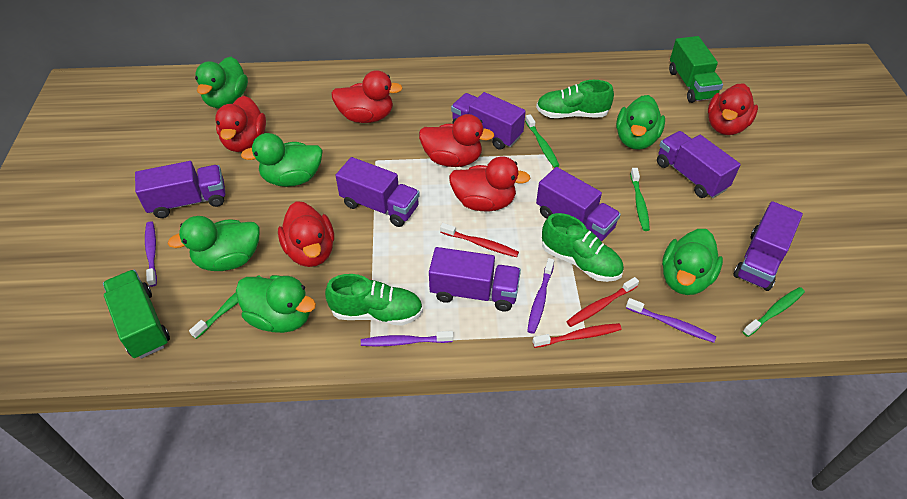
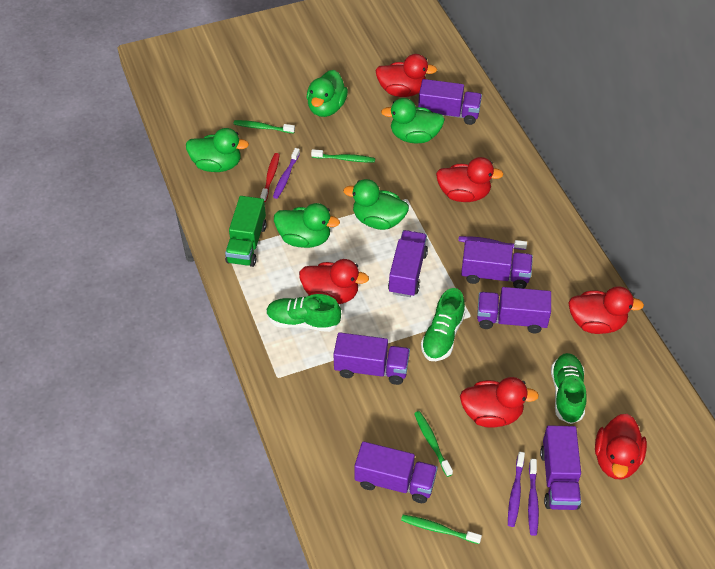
green duck: [168,216,260,271] [195,57,248,108] [236,275,316,333] [241,133,323,187] [616,95,665,150] [662,229,723,295] = 6 -> [186,128,249,172] [274,203,340,248] [306,70,348,117] [343,179,409,230] [381,98,445,143] = 5
green truck: [103,270,170,359] [669,36,723,103] = 2 -> [225,196,267,267] = 1
red toothbrush: [440,223,519,257] [533,323,622,348] [566,277,639,327] = 3 -> [260,153,280,202] = 1

